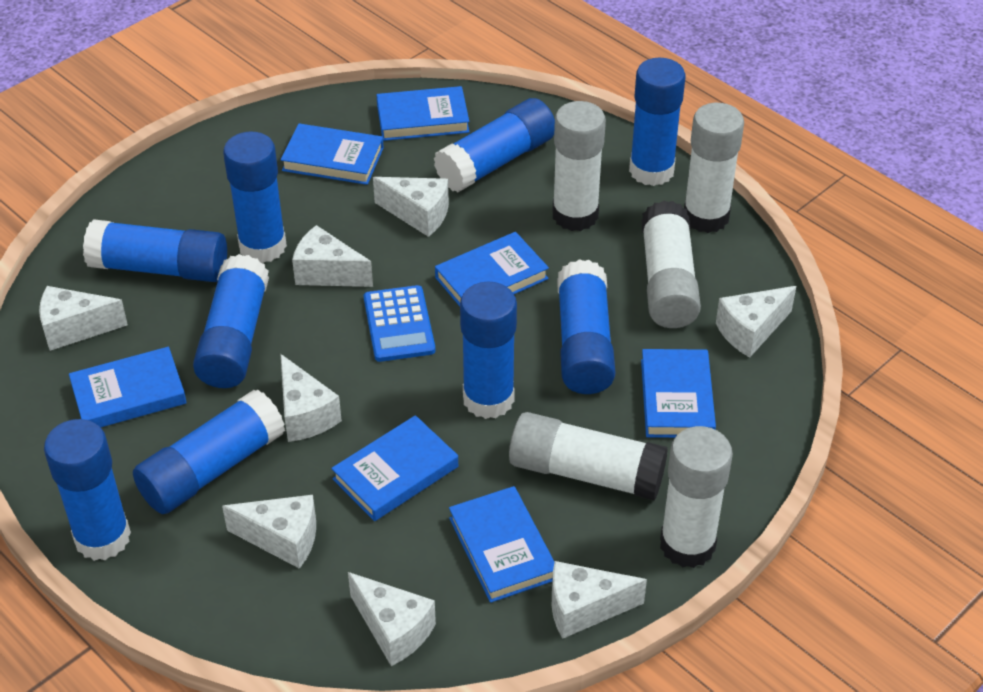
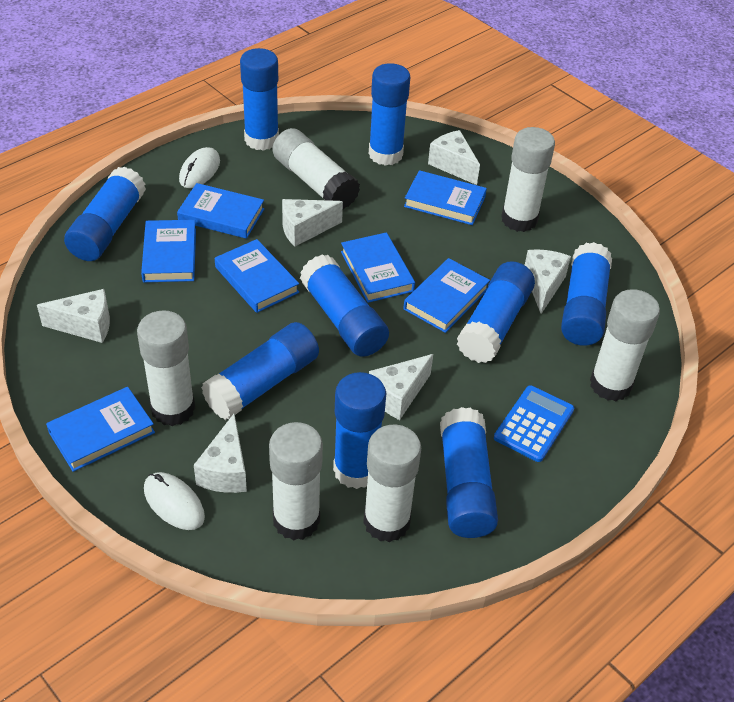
white cheese: [39,286,128,351] [222,495,316,569] [281,354,342,442] [292,225,373,287] [348,572,436,666] [373,177,449,237] [552,561,647,639] [716,286,796,358] = 8 -> [37,289,110,343] [194,414,247,493] [282,199,343,247] [369,354,433,420] [428,130,480,185] [525,250,571,314] = 6
white glue stick: [509,412,668,501] [552,101,606,231] [641,201,701,328] [660,426,733,568] [684,103,744,233] = 5 -> [137,310,195,426] [269,422,323,541] [273,128,360,210] [363,424,421,542] [501,127,555,232] [590,289,660,401] = 6
white mouse: none = 0 -> [144,472,205,530] [179,147,220,188] = 2

